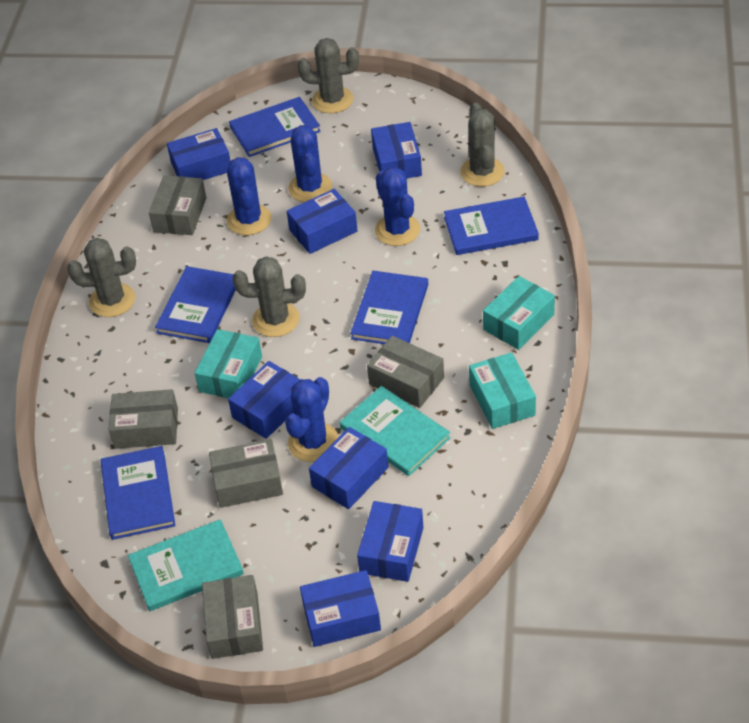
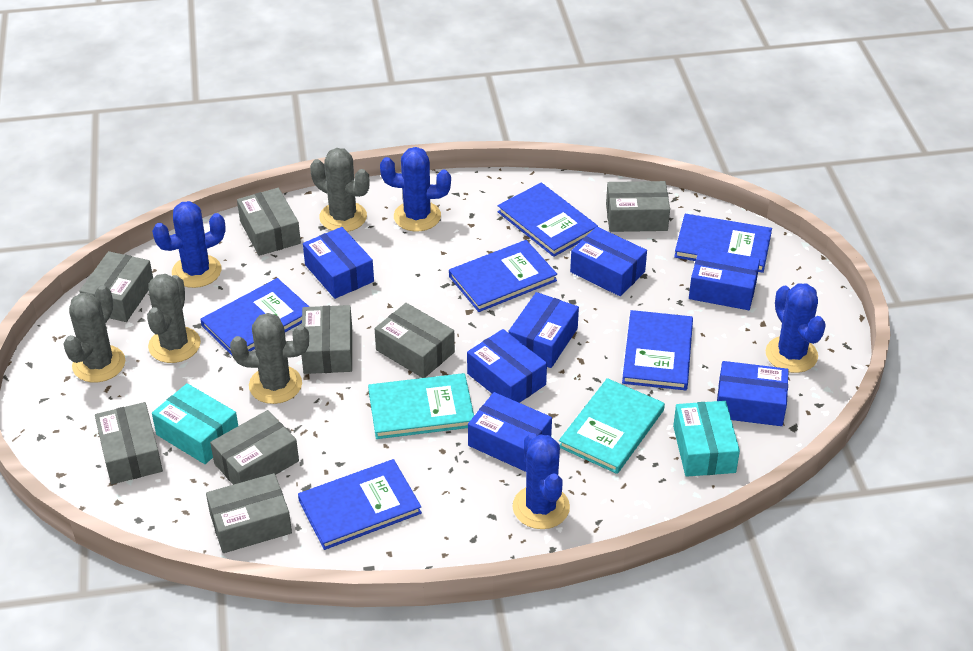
blue book: [101,446,175,540] [155,266,236,343] [229,97,321,157] [350,271,428,344] [444,197,539,255] = 5 -> [200,278,309,355] [298,459,422,550] [449,240,557,312] [498,183,598,257] [622,310,693,390] [674,214,772,273] = 6
grey box: [109,389,178,449] [149,175,206,235] [202,575,263,659] [209,439,283,508] [367,336,444,408] = 5 -> [79,251,153,322] [95,402,163,484] [206,473,292,553] [210,410,299,485] [237,188,301,256] [301,305,352,374] [375,303,455,378] [606,181,670,232] = 8
turquoise box: [195,329,262,398] [469,352,536,429] [483,276,555,350] = 3 -> [152,383,238,464] [673,401,740,477] = 2

